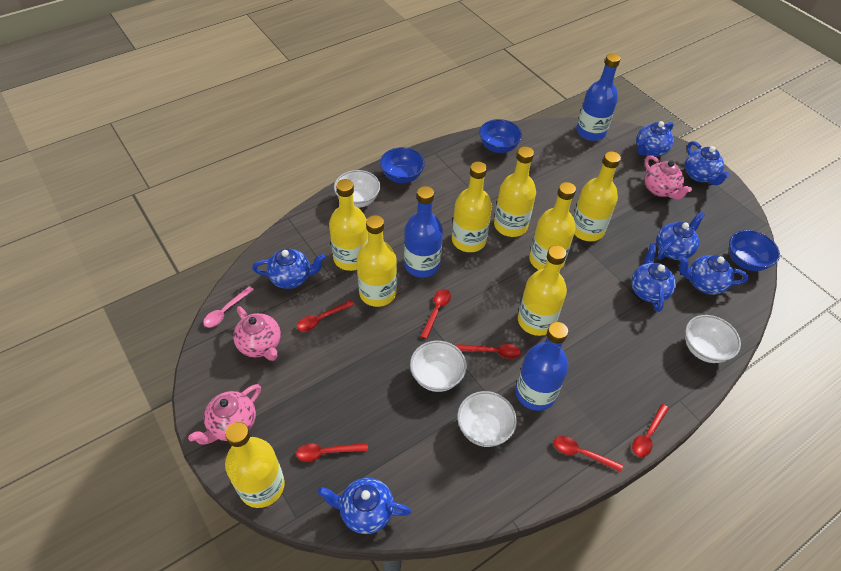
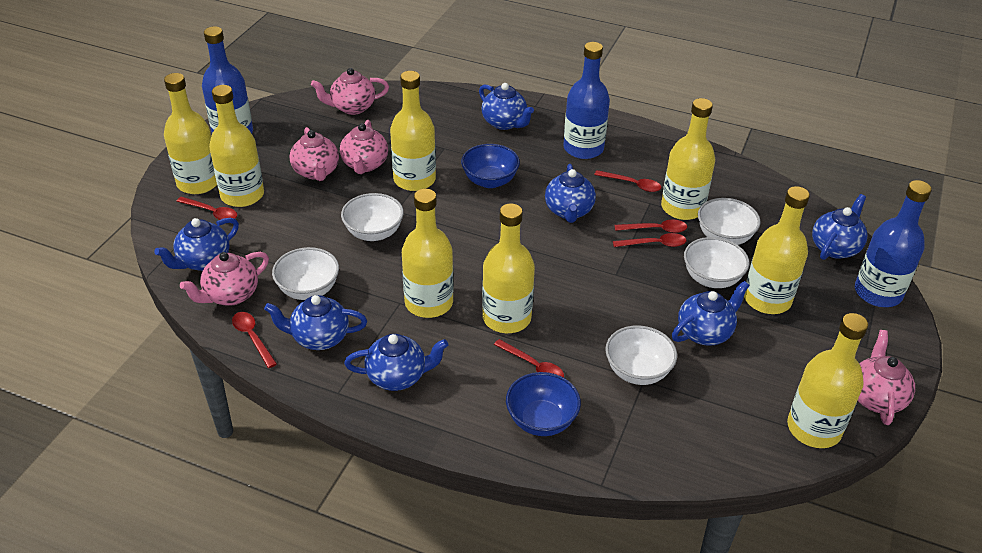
blue bowl: [380,147,425,183] [479,119,522,153] [729,230,780,271] = 3 -> [461,144,520,188] [506,372,581,436] = 2
pink spoon: [203,286,254,327] = 1 -> none = 0
pink teapot: [188,384,261,445] [233,306,281,361] [644,155,692,200] = 3 -> [180,252,269,306] [290,127,339,181] [311,68,389,115] [340,120,388,174] [857,330,915,425] = 5
white bowl: [334,170,380,208] [410,341,466,392] [457,391,517,447] [685,315,741,363] = 4 -> [272,247,339,300] [341,193,404,241] [605,325,677,385] [684,237,749,288] [698,198,761,245] = 5

